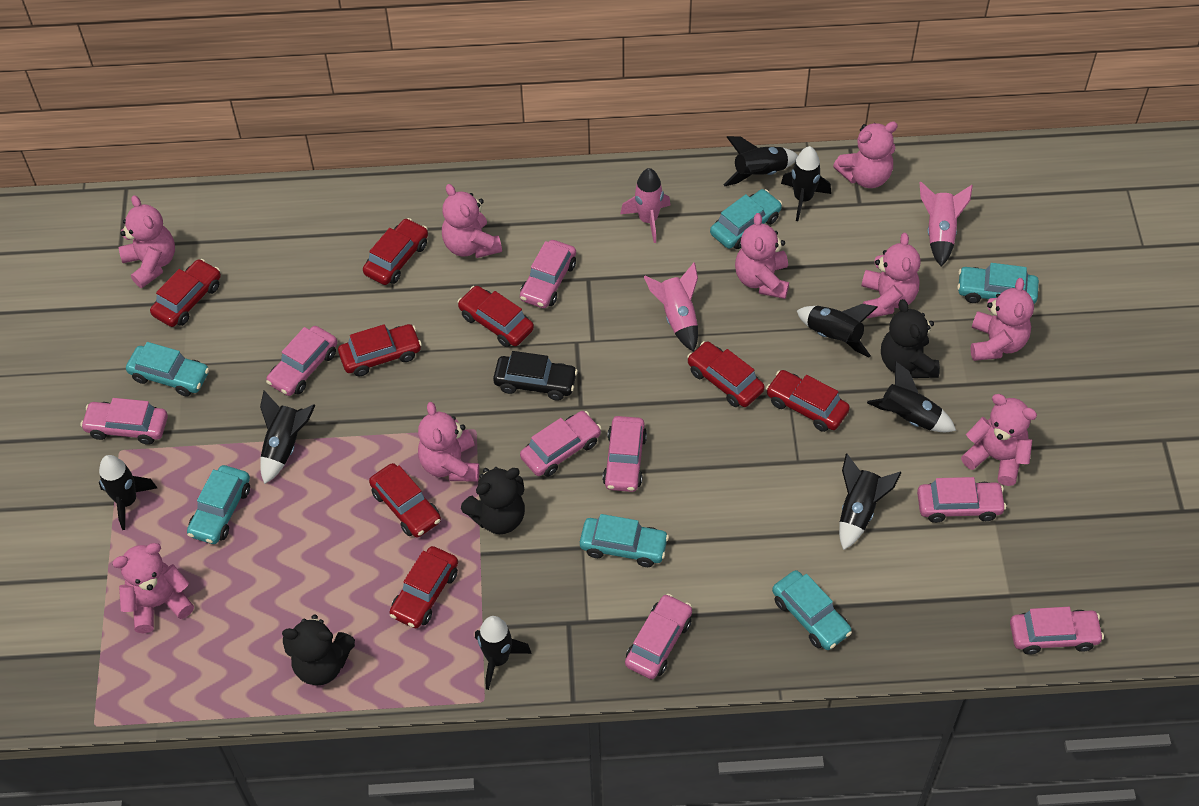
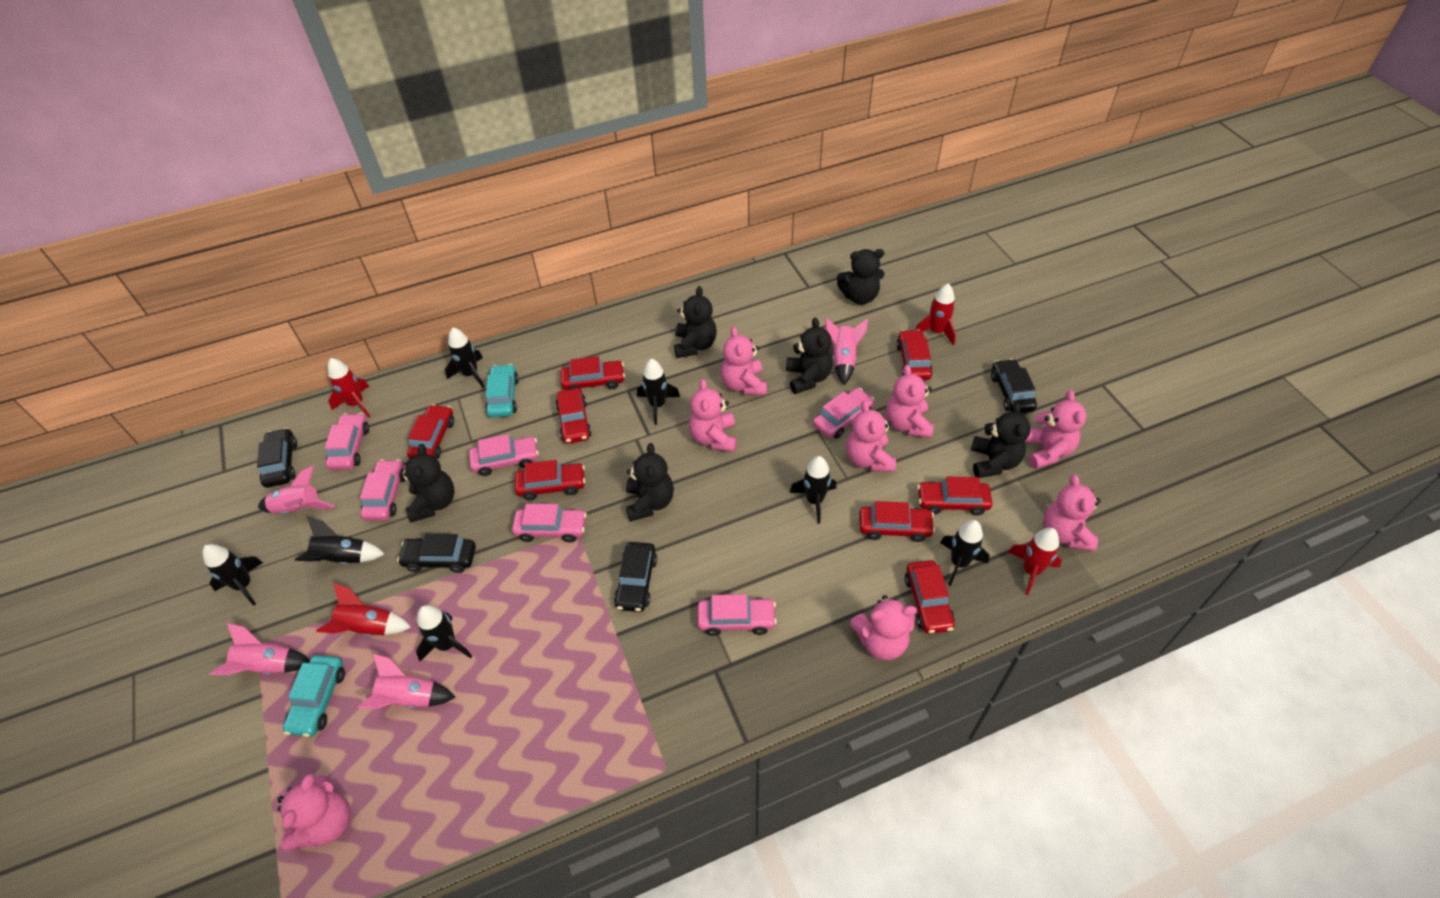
black car: [493,351,578,401] = 1 -> [257,428,297,488] [397,534,476,573] [614,542,657,612] [991,359,1037,413] = 4
black rocket: [99,455,157,530] [260,391,316,484] [475,616,532,690] [724,136,798,186] [781,146,831,221] [797,304,878,358] [839,454,902,550] [867,361,956,432] = 8 -> [202,544,263,605] [295,517,384,564] [416,605,472,661] [445,328,484,388] [637,359,680,425] [789,456,836,524] [940,520,989,586] = 7
black teddy bear: [282,615,355,685] [461,467,525,534] [881,299,940,378] = 3 -> [400,444,454,522] [626,443,674,522] [674,286,717,358] [786,317,833,394] [837,249,885,305] [971,402,1030,478] = 6
pink car: [80,398,168,445] [266,326,337,396] [520,240,576,308] [520,411,602,477] [603,416,647,492] [625,594,692,679] [917,477,1006,523] [1010,607,1104,655] = 8 -> [324,413,369,470] [360,459,406,521] [469,434,539,476] [512,504,587,543] [697,594,777,636] [813,388,874,439] = 6
pink rocket: [620,168,671,243] [644,262,698,352] [920,182,973,267] = 3 -> [210,623,310,675] [258,466,335,514] [358,653,455,709] [825,318,868,385] = 4
pink teddy bear: [112,543,194,633] [119,195,175,288] [418,402,479,482] [442,184,502,258] [735,213,789,299] [833,121,898,188] [861,233,921,318] [961,394,1037,486] [971,278,1034,361] = 9 -> [278,774,350,851] [689,379,737,452] [721,326,767,395] [846,401,896,472] [850,595,917,660] [886,365,934,438] [1025,390,1086,469] [1043,474,1101,551] = 8
red rocket: none = 0 -> [316,583,411,636] [328,358,370,418] [915,284,956,346] [1008,527,1062,595] = 4
turquoise car: [126,342,209,397] [187,465,250,544] [580,514,669,567] [710,189,782,249] [772,570,852,650] [957,263,1039,304] = 6 -> [283,655,345,737] [485,364,519,418] = 2

